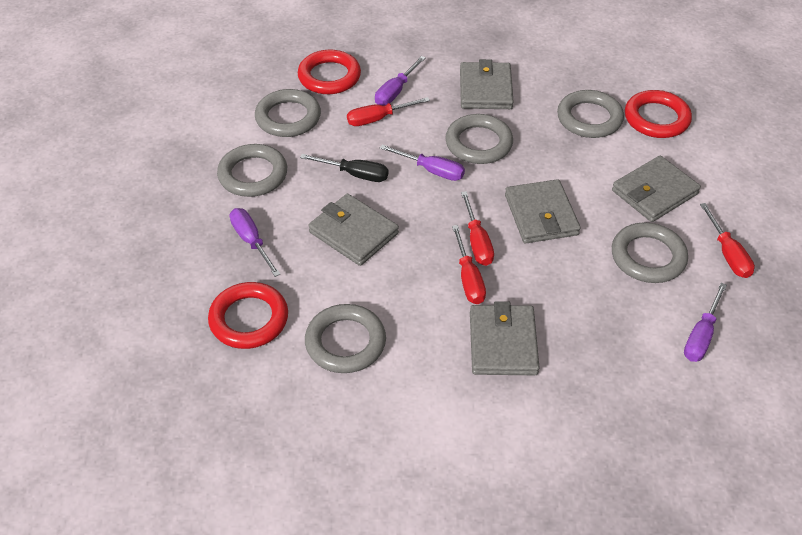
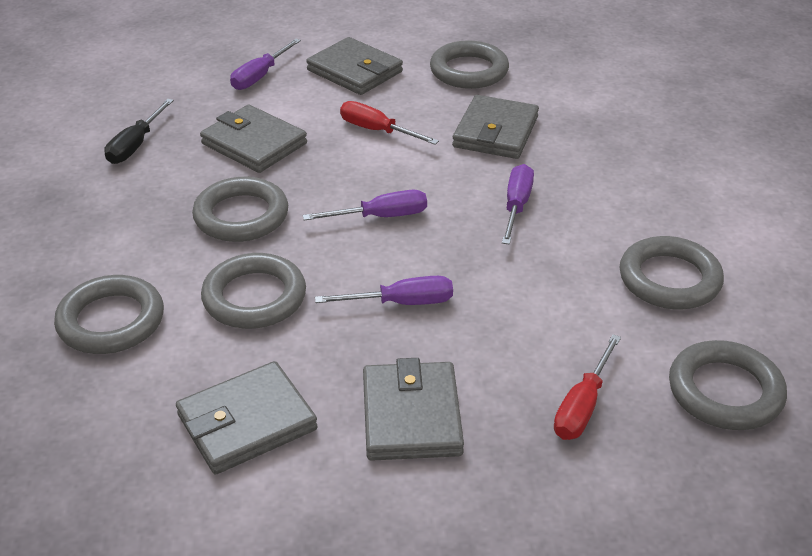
red ring: [208,282,288,349] [298,50,361,94] [625,90,692,138] = 3 -> none = 0
red screwdriver: [347,97,430,126] [452,225,486,304] [461,191,494,266] [700,203,755,278] = 4 -> [340,101,439,145] [554,334,621,440] = 2

